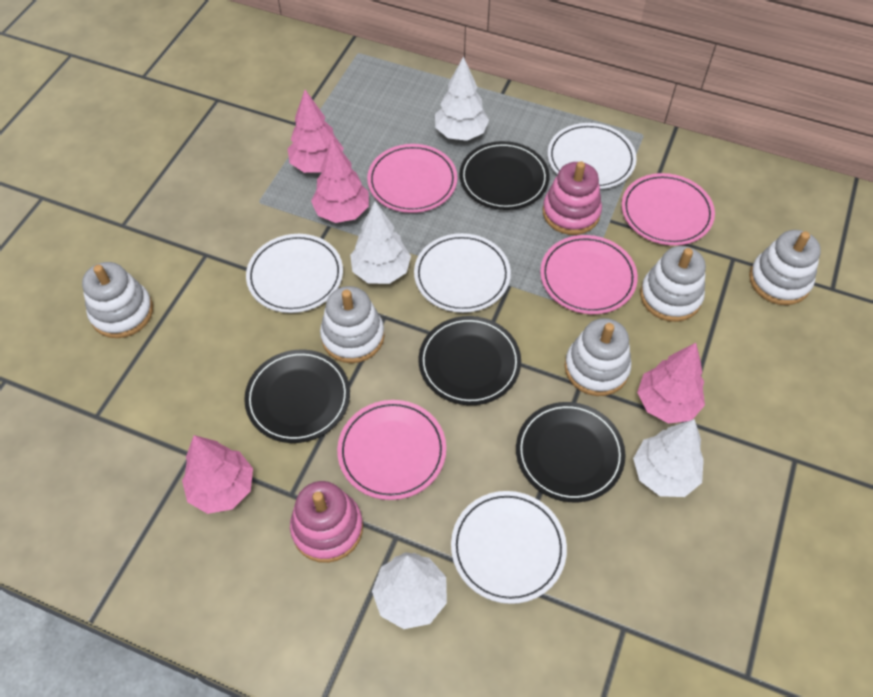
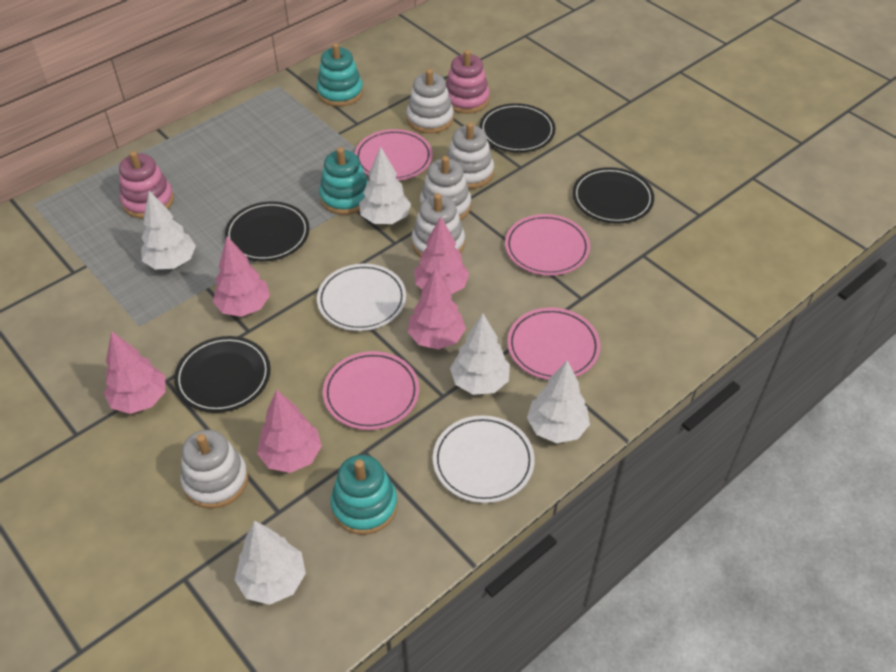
pink tree: [182,435,253,514] [288,90,344,173] [311,139,369,223] [637,343,705,424] = 4 -> [104,331,166,414] [213,236,270,317] [257,389,322,473] [408,268,466,349] [414,216,469,294] = 5
turquoise stacking toy: none = 0 -> [317,43,363,107] [319,147,368,215] [330,455,398,535] = 3
white plate: [246,234,343,313] [414,233,511,313] [451,491,567,604] [548,123,637,189] = 4 -> [317,264,406,331] [433,415,535,503] = 2
white tree: [350,201,411,284] [372,552,447,629] [435,56,489,141] [633,419,703,497] = 4 -> [141,191,196,269] [235,521,306,605] [359,147,411,224] [450,313,510,395] [527,360,590,443] = 5

